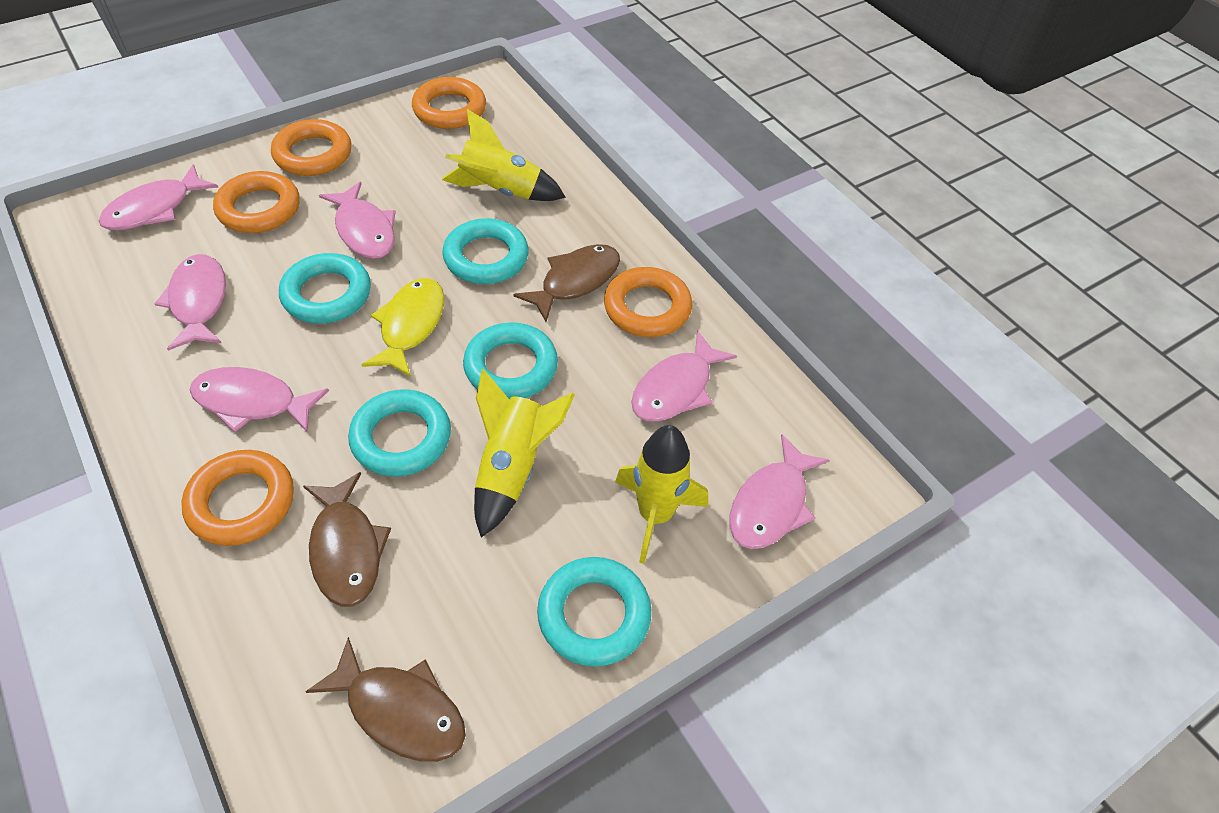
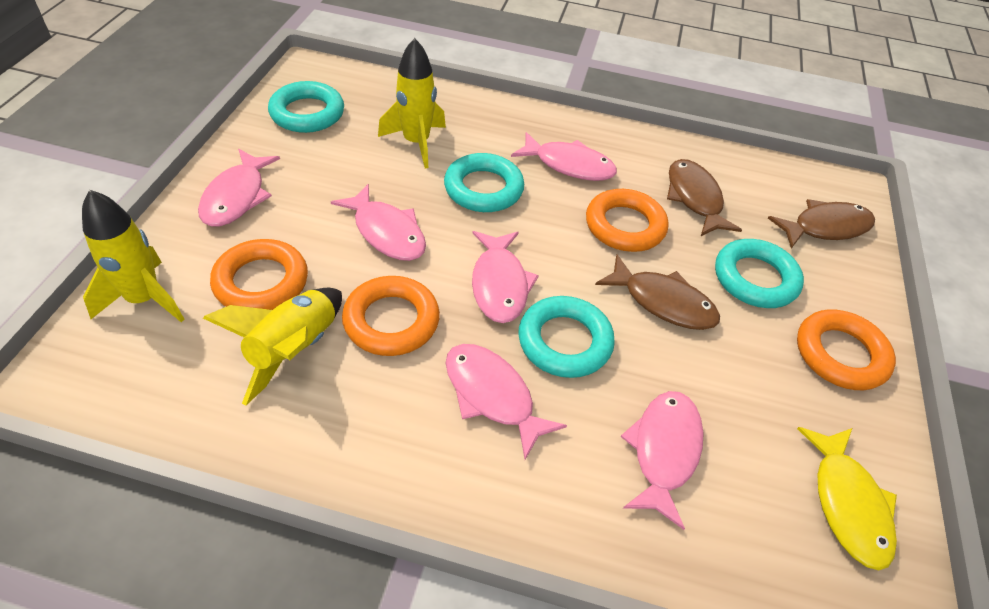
orange ring: [182,450,294,546] [213,171,300,233] [271,119,351,176] [412,77,486,129] [604,267,692,337] = 5 -> [210,239,308,310] [342,276,440,356] [586,189,668,252] [797,309,896,390] = 4
turquoise ring: [279,253,371,324] [348,390,451,476] [442,218,529,284] [463,322,558,400] [537,557,651,667] = 5 -> [268,81,344,133] [444,153,524,212] [518,296,615,378] [715,239,804,308] = 4

